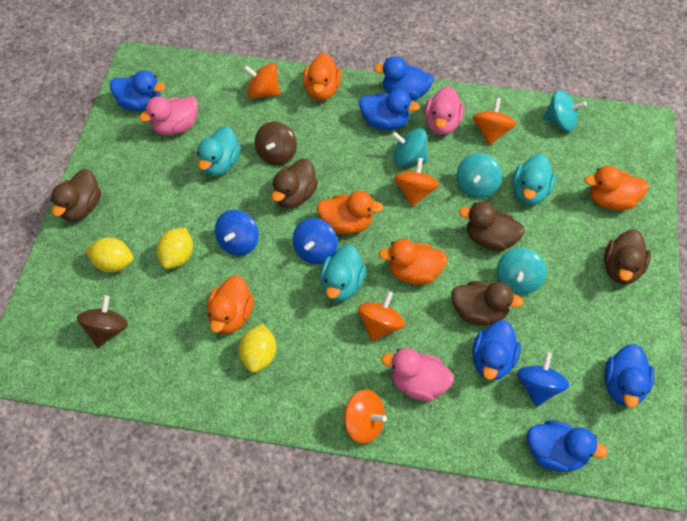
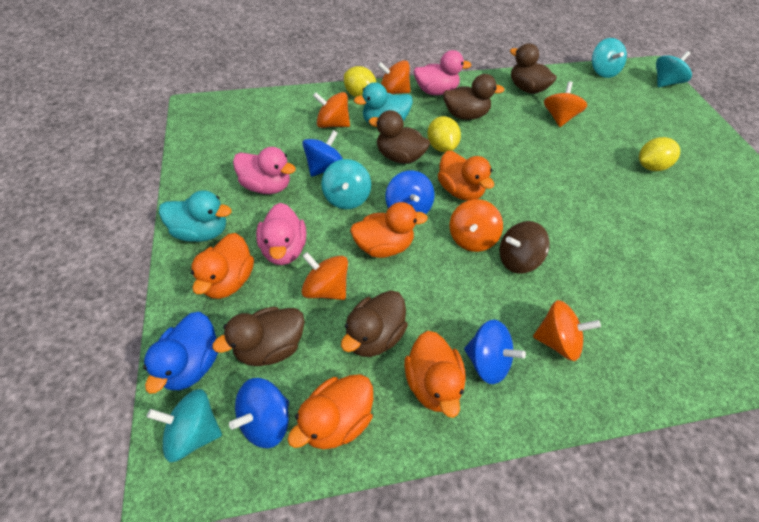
blue duck: [110,70,165,111] [359,89,420,130] [374,56,434,101] [472,320,521,380] [527,420,608,472] [604,344,654,408] = 6 -> [143,312,218,394] = 1
blue spinning top: [215,210,259,256] [293,218,338,264] [517,352,569,407] = 3 -> [229,378,289,448] [302,130,343,177] [385,171,435,214] [464,320,526,384] = 4
brown spinning top: [77,295,128,348] [255,121,297,166] = 2 -> [499,221,550,274] = 1
orange spinning top: [243,63,280,98] [344,389,387,444] [358,291,405,342] [394,158,439,207] [472,98,516,145] = 5 -> [301,252,348,300] [313,92,350,128] [378,60,411,94] [450,199,503,252] [533,300,601,361] [544,81,587,127] = 6
turquoise duck: [197,126,241,176] [320,245,366,301] [513,154,556,205] = 3 -> [159,191,232,242] [354,82,413,125] = 2

